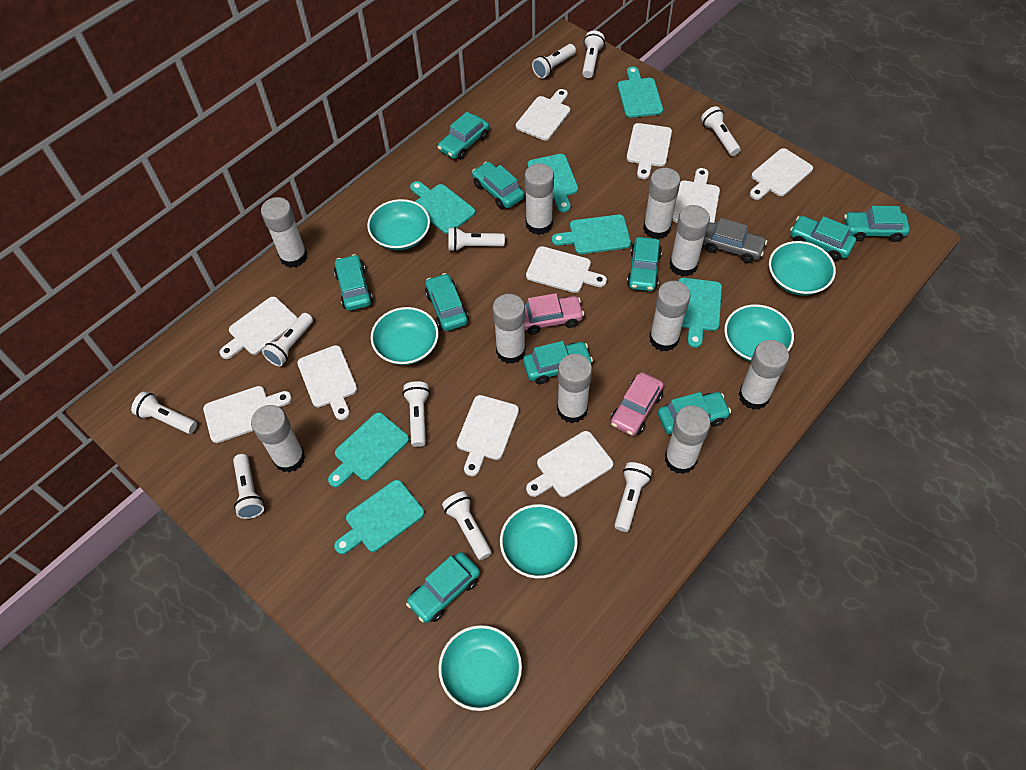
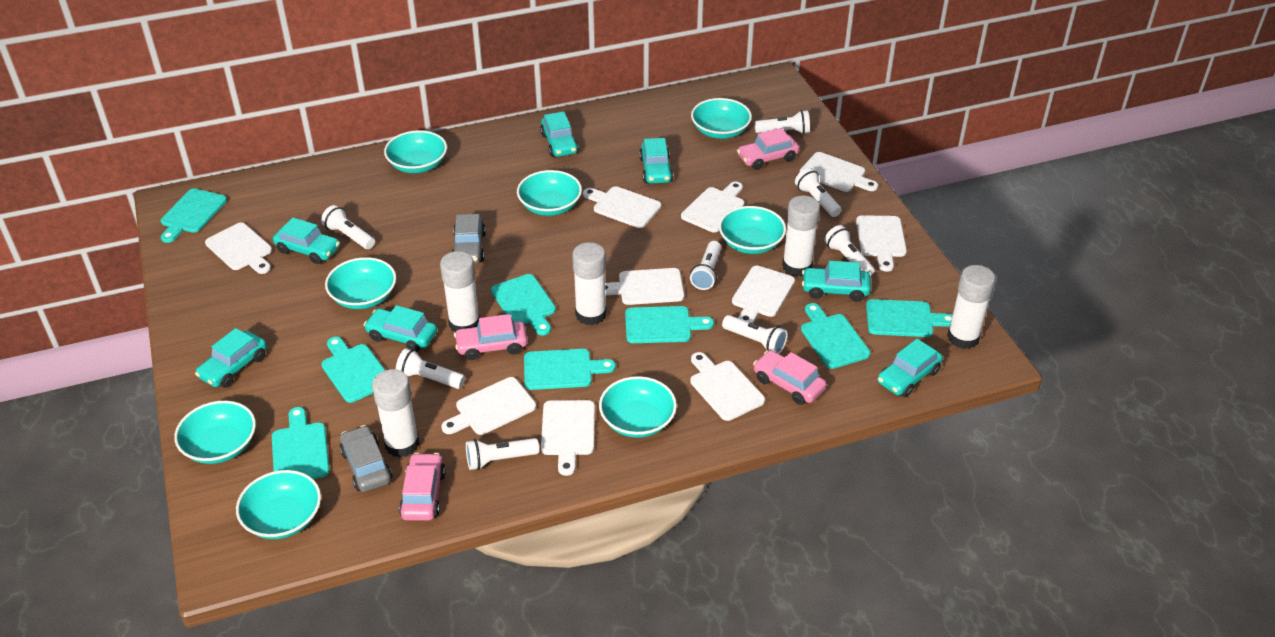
grey car: [703,218,767,263] = 1 -> [339,425,392,492] [452,214,486,264] = 2
pink car: [524,293,584,334] [611,372,664,436] = 2 -> [399,453,446,521] [454,314,527,360] [737,128,799,170] [753,350,827,405] = 4
turquoise bowl: [367,199,430,250] [371,307,439,365] [438,625,522,711] [500,504,578,578] [724,304,794,362] [769,241,836,296] = 6 -> [174,401,256,464] [236,470,321,539] [325,257,396,309] [384,130,447,173] [517,170,582,216] [599,376,677,438] [691,98,752,139] [719,206,786,254] = 8
turquoise car: [334,254,373,311] [406,552,480,623] [425,273,469,331] [438,112,489,160] [472,162,524,209] [523,341,593,384] [627,237,662,291] [658,392,731,434] [790,216,856,261] [844,206,910,242] = 10 -> [195,328,267,388] [273,218,340,264] [364,305,437,352] [540,111,579,157] [639,138,673,184] [802,261,871,301] [878,339,943,397] = 7
turquoise cutting board: [328,412,409,487] [334,480,424,554] [410,181,475,234] [528,154,578,212] [552,215,631,254] [618,66,663,118] [678,278,722,348] = 7 -> [161,188,227,243] [272,407,330,479] [321,337,385,403] [491,274,556,335] [524,349,616,390] [625,306,714,343] [801,303,870,369] [866,299,953,337] = 8
white flashlight: [131,391,197,434] [233,454,264,519] [262,313,313,366] [402,381,430,447] [442,491,492,560] [448,227,505,252] [532,44,576,79] [582,31,605,78] [614,462,652,532] [701,106,740,156] = 10 -> [321,205,375,249] [396,348,465,389] [466,438,539,470] [690,241,721,290] [722,315,788,354] [754,110,810,134] [795,168,842,217] [824,225,875,276] = 8
white glue stick: [251,405,305,473] [261,197,307,268] [492,294,526,364] [524,163,554,235] [557,354,592,423] [643,168,681,239] [649,281,691,351] [665,406,711,474] [669,205,710,277] [738,340,789,410] = 10 -> [372,369,419,458] [440,251,480,332] [572,242,607,325] [782,195,820,277] [947,265,995,349] = 5

